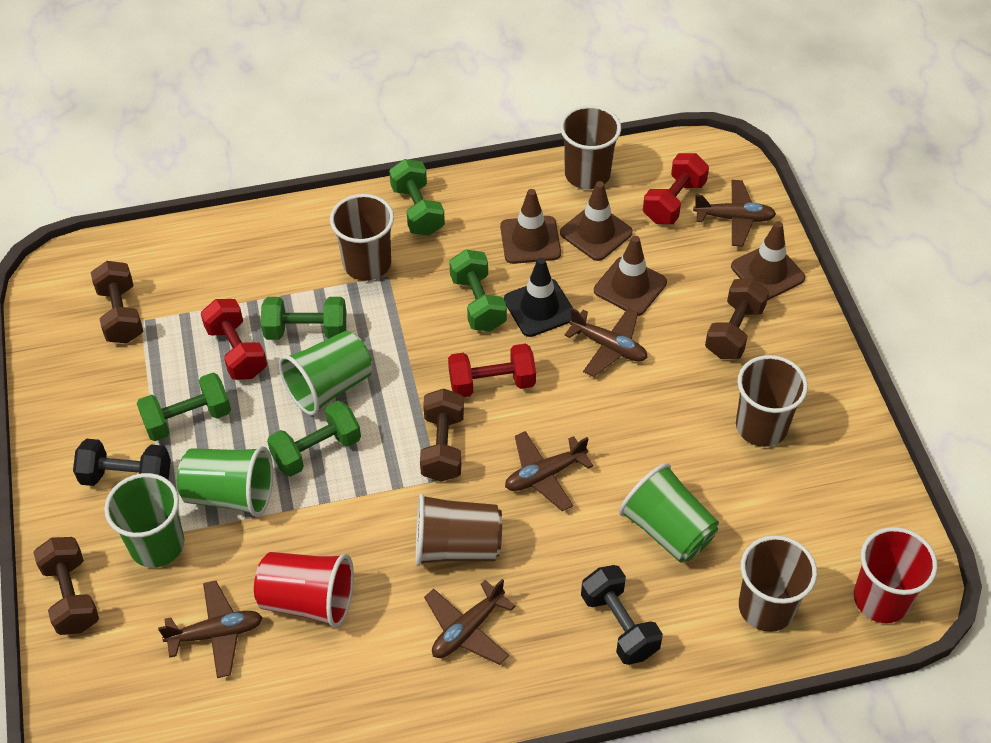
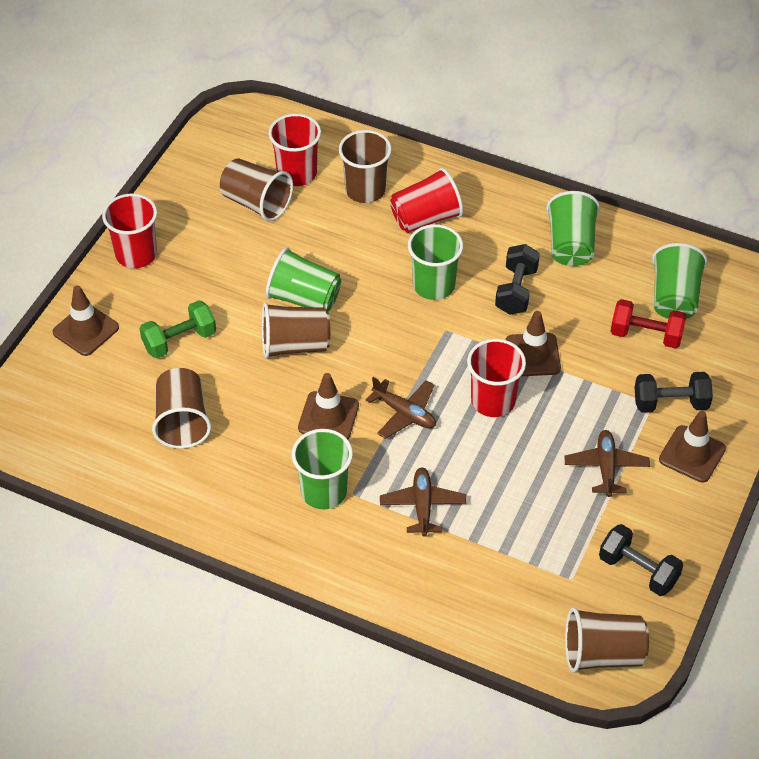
black dumbbell: [73,439,171,486] [581,565,663,665] = 2 -> [495,244,540,315] [599,524,683,596] [635,372,713,413] = 3
black traffic cone: [504,257,573,337] = 1 -> none = 0
brown dumbbell: [33,537,99,635] [91,261,143,343] [420,389,464,482] [705,278,769,359] = 4 -> none = 0
brown plane: [158,581,263,678] [424,579,515,665] [505,431,593,511] [564,308,647,377] [693,180,776,246] = 5 -> [365,377,436,439] [380,468,466,537] [564,430,650,497] = 3
green cup: [104,473,184,568] [177,446,273,517] [279,331,372,416] [619,463,719,562] = 4 -> [266,247,341,312] [292,429,353,509] [408,224,463,300] [546,191,600,266] [652,243,707,319] = 5
green dumbbell: [137,373,231,441] [261,297,346,340] [267,401,361,477] [389,159,445,236] [449,249,507,331] = 5 -> [139,300,216,358] = 1
red cup: [254,552,354,628] [854,527,937,623] = 2 -> [102,194,157,268] [268,114,321,186] [390,168,463,233] [467,339,526,417] = 4
red dumbbell: [201,299,267,380] [448,344,536,397] [643,153,709,224] = 3 -> [610,299,686,349] = 1

